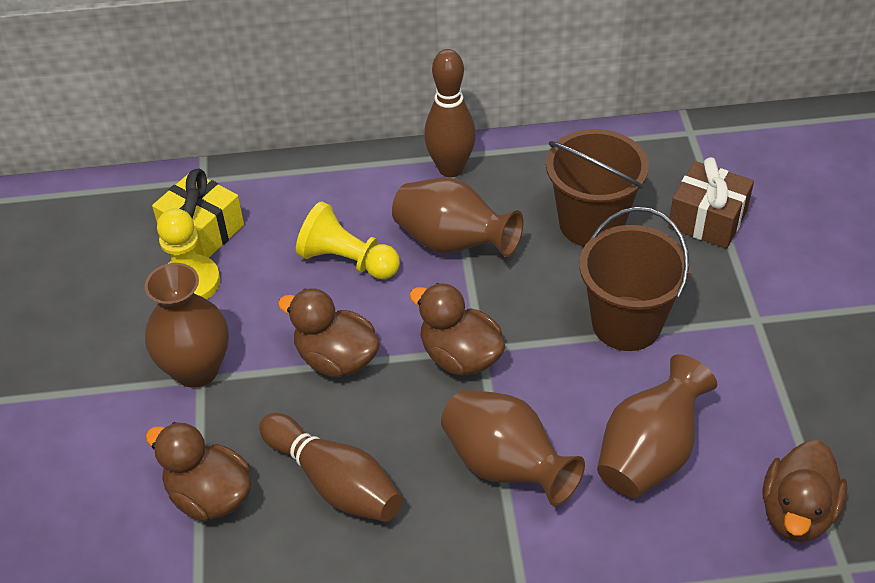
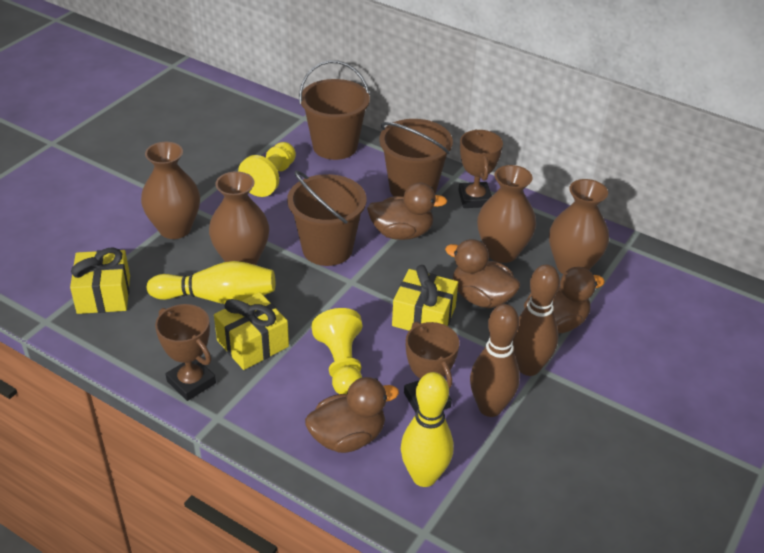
brown bucket: [546,129,649,247] [579,207,690,351] = 2 -> [287,171,367,266] [299,60,370,160] [379,119,453,197] = 3
brown gift: [668,157,754,249] = 1 -> none = 0
brown trophy: none = 0 -> [155,304,216,401] [404,321,460,413] [458,130,503,208] = 3
yellow bowling pin: none = 0 -> [147,261,275,304] [401,372,453,487] = 2
yellow gift: [152,169,244,258] = 1 -> [70,247,130,314] [214,292,289,370] [392,265,458,331] = 3

